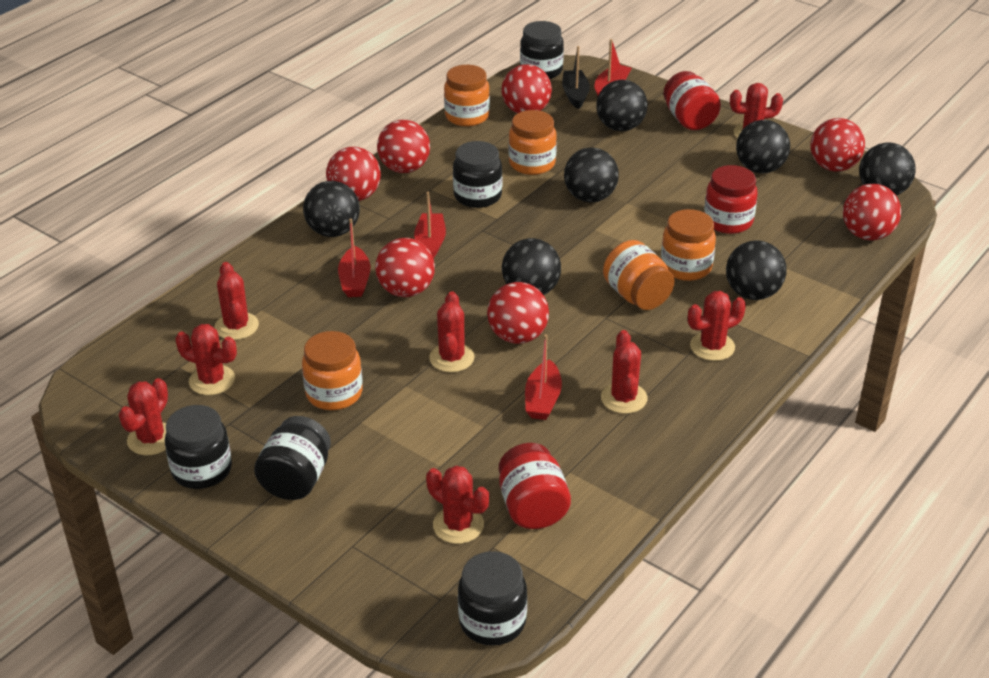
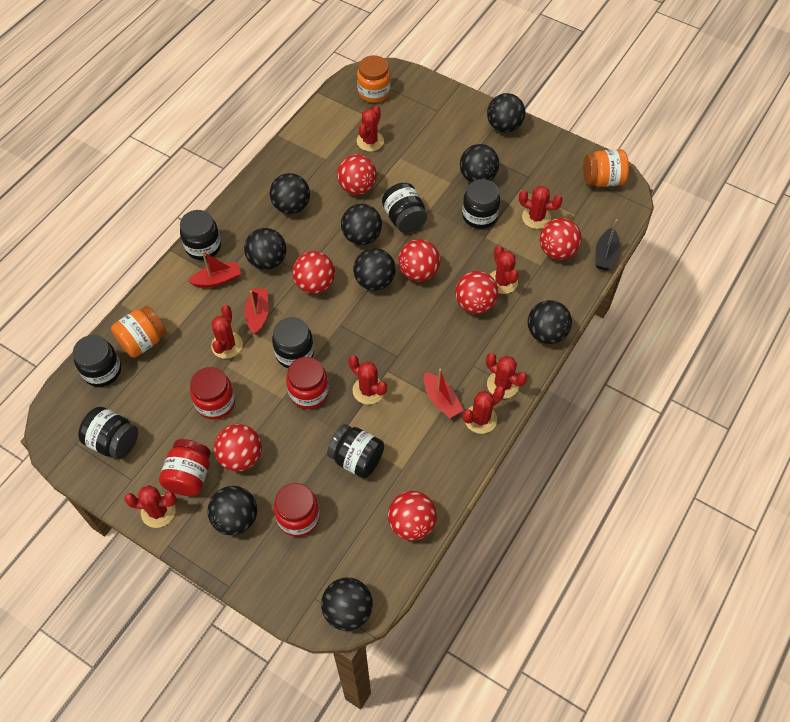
black ball: [303,181,360,237] [502,238,561,295] [564,147,619,203] [596,80,647,131] [726,240,786,300] [736,120,790,173] [859,143,916,196] = 7 -> [208,486,257,535] [244,228,286,270] [270,173,310,214] [321,578,373,631] [341,204,382,245] [353,248,396,291] [460,144,499,182] [487,93,525,133] [528,300,572,344] = 9
black jar: [165,405,232,489] [254,416,331,500] [453,141,502,208] [458,551,527,646] [520,21,564,79] = 5 -> [73,335,121,387] [78,407,138,459] [180,210,221,260] [272,317,314,368] [327,424,384,478] [382,183,427,233] [462,179,500,229] = 7
orange jar: [302,331,363,410] [444,65,490,126] [509,110,557,175] [603,240,674,310] [661,209,716,281] = 5 -> [111,305,167,358] [357,55,391,103] [583,149,629,187] = 3
red boat: [338,219,371,297] [414,192,446,258] [525,334,562,420] [594,39,632,96] = 4 -> [188,251,241,287] [245,289,269,335] [424,369,463,418] = 3
red jar: [499,443,571,529] [663,71,721,130] [704,165,758,234] = 3 -> [159,439,211,496] [190,367,235,420] [274,483,320,537] [286,357,329,409] = 4

